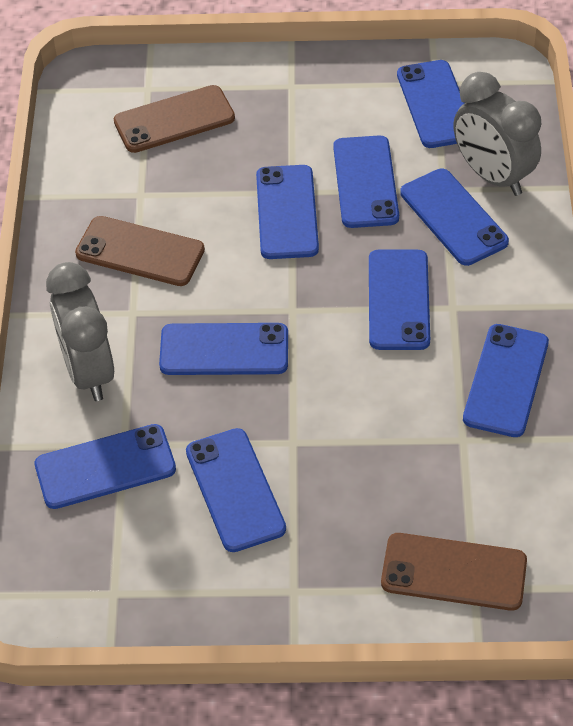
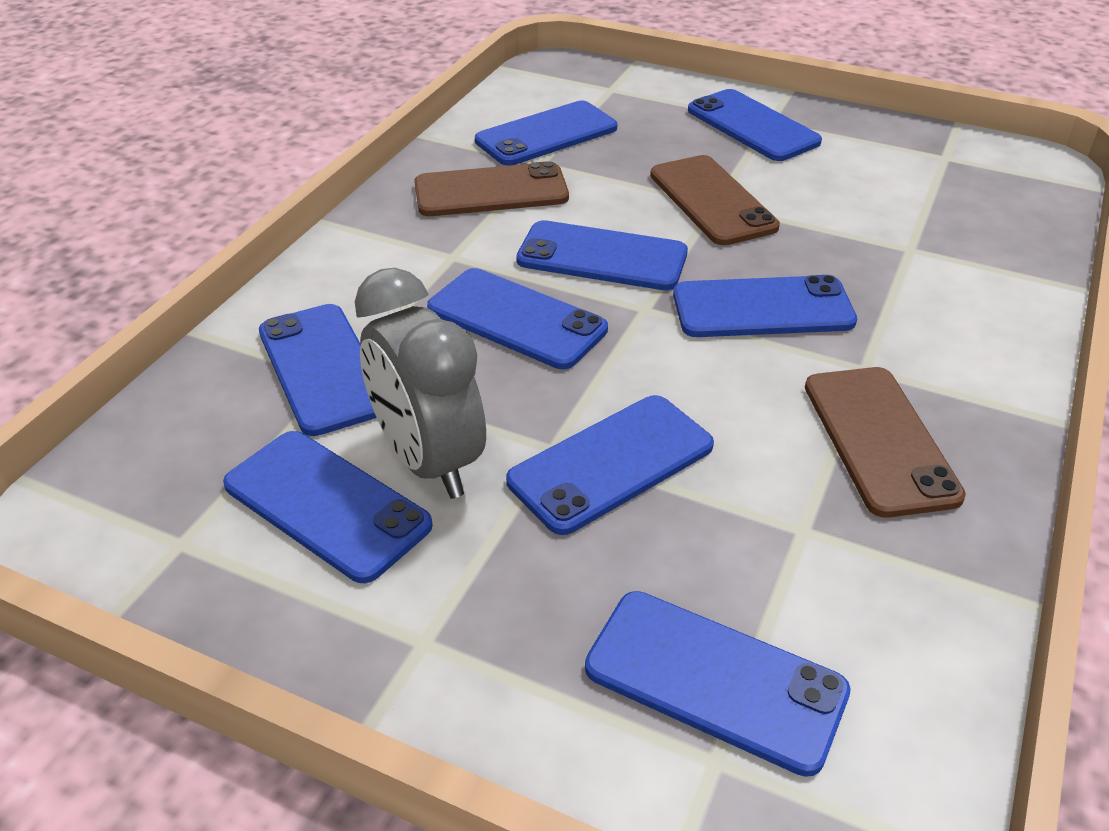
grey clock: [46,262,114,401] [453,72,541,196] = 2 -> [355,268,486,499] = 1

